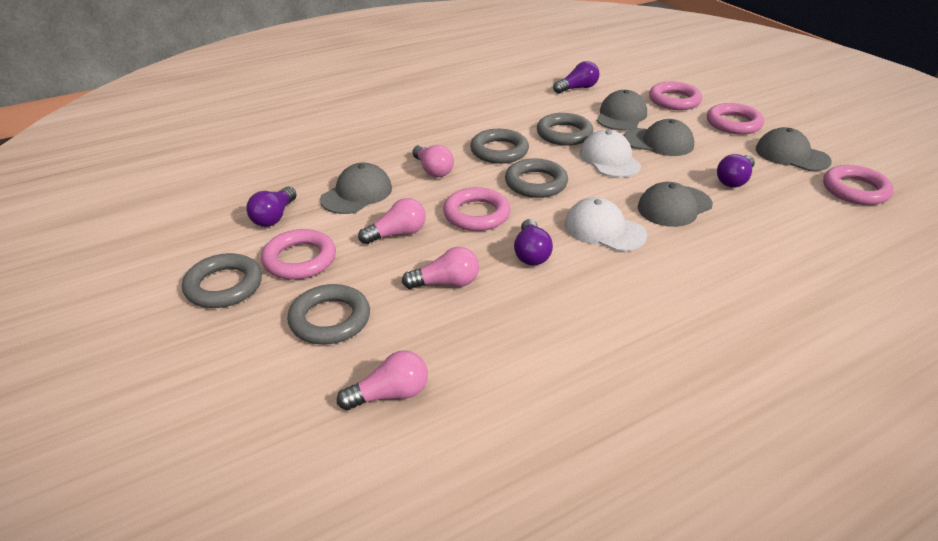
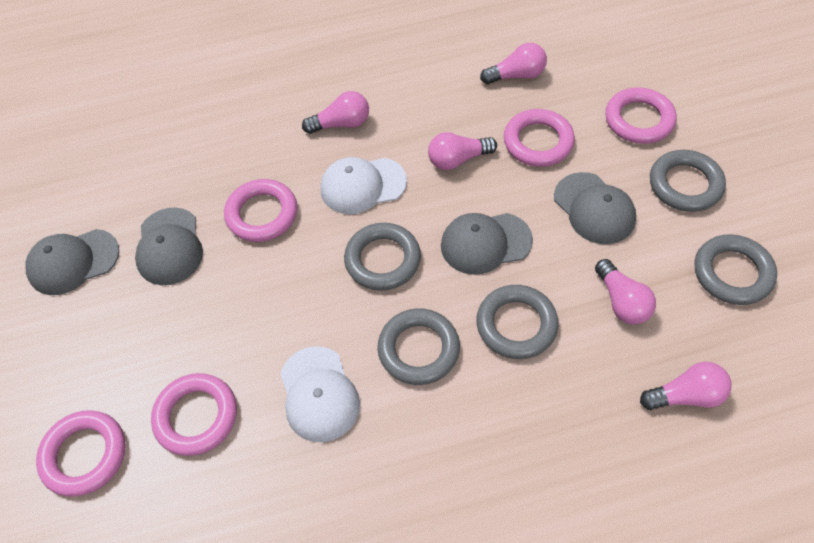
grey cap: [320,163,392,214] [597,90,647,130] [623,119,694,156] [638,182,713,227] [756,127,832,171] = 5 -> [25,229,119,295] [135,207,203,285] [441,213,533,275] [554,172,636,244] = 4
pink light bulb: [337,350,428,410] [358,198,426,244] [402,247,479,289] [412,145,454,177] = 4 -> [302,91,369,134] [428,132,497,170] [480,43,547,84] [595,259,656,324] [640,362,731,410] = 5
purple light bulb: [246,187,296,227] [514,219,553,266] [553,61,599,94] [717,154,755,187] = 4 -> none = 0

